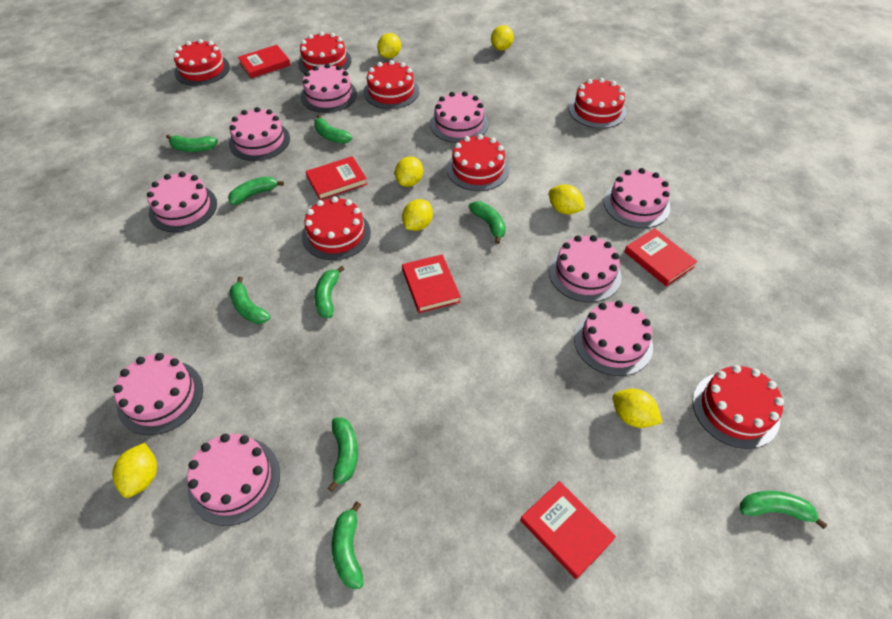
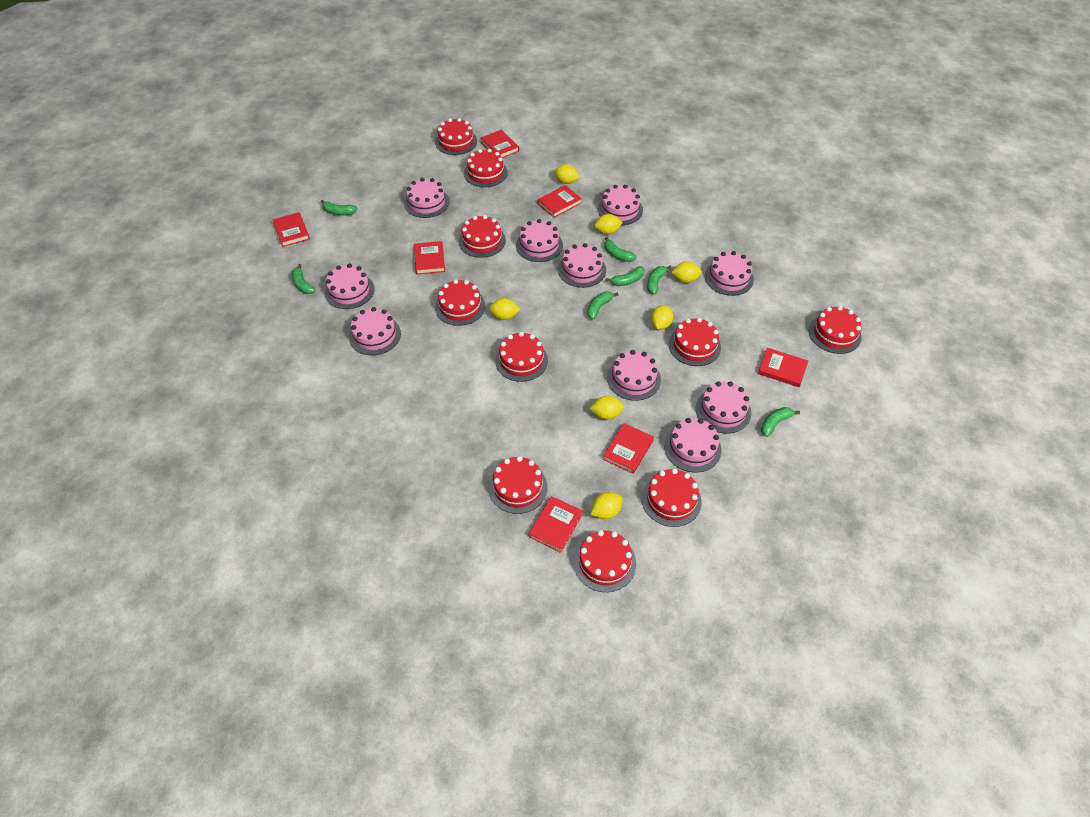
green banana: [166,135,218,152] [228,176,284,205] [229,277,271,324] [314,114,352,144] [314,266,344,318] [328,418,358,492] [332,501,363,589] [469,201,506,244] [740,491,828,529] = 9 -> [292,264,315,294] [321,200,358,215] [587,292,619,319] [604,237,637,262] [605,266,645,286] [647,266,671,295] [761,407,800,437] = 7
pink cake: [113,353,203,435] [147,171,217,232] [187,434,280,526] [229,107,290,161] [301,64,357,113] [430,91,488,143] [549,235,621,302] [574,300,653,376] [603,168,670,228] = 9 -> [325,264,375,309] [349,307,401,355] [404,178,449,218] [516,219,563,262] [558,243,606,288] [598,185,643,225] [607,350,661,401] [664,418,722,473] [695,381,751,434] [705,251,754,296] = 10
red book: [238,45,291,78] [306,156,367,200] [402,254,461,313] [520,481,616,579] [624,228,698,287] = 5 -> [273,212,310,247] [414,241,445,275] [481,130,519,158] [529,496,583,553] [537,185,582,218] [603,423,654,474] [758,348,808,387] = 7
red cake: [173,39,230,86] [298,32,351,74] [302,197,371,260] [364,60,419,109] [447,134,509,191] [569,78,627,129] [693,365,784,449] = 7 -> [435,118,477,155] [435,279,485,326] [459,215,506,258] [464,149,508,187] [488,456,547,514] [495,332,548,382] [574,530,636,592] [642,468,702,527] [669,318,721,366] [809,306,862,354] = 10

